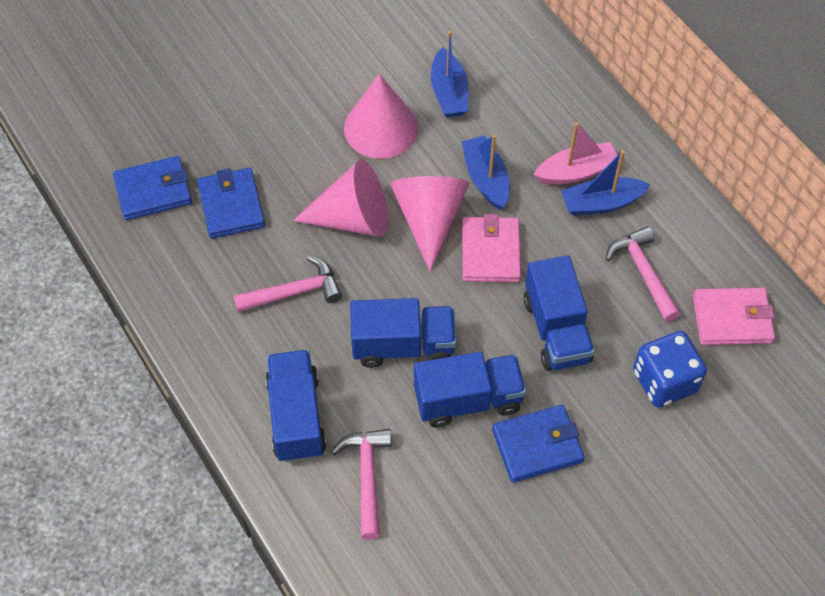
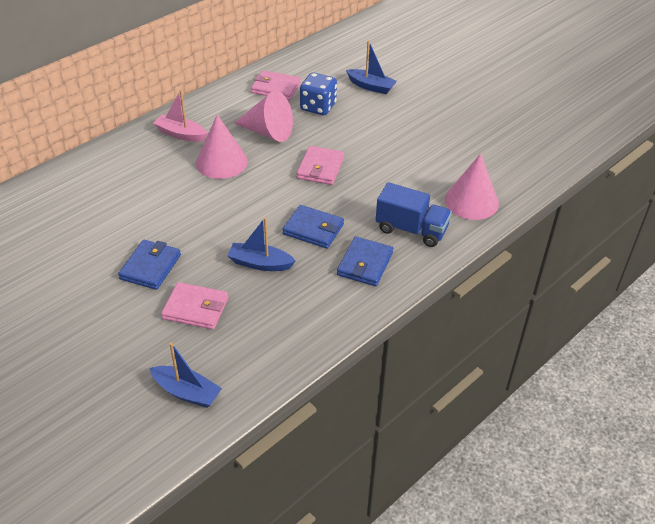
blue truck: [265,350,326,462] [350,298,456,368] [414,352,526,428] [523,255,595,371] = 4 -> [376,182,452,247] = 1
pink hammer: [233,256,342,312] [332,429,391,540] [606,226,680,322] = 3 -> none = 0
pink wallet: [462,214,521,282] [693,288,775,345] = 2 -> [161,282,228,329] [251,70,301,100] [297,146,344,185] = 3

